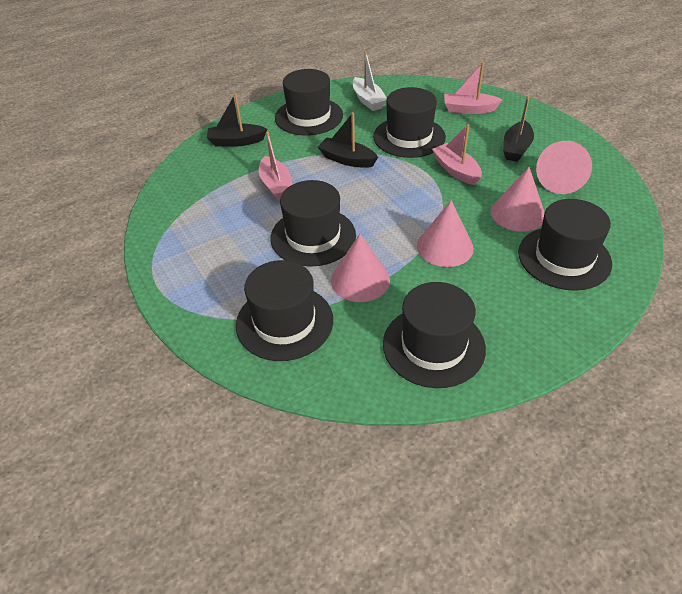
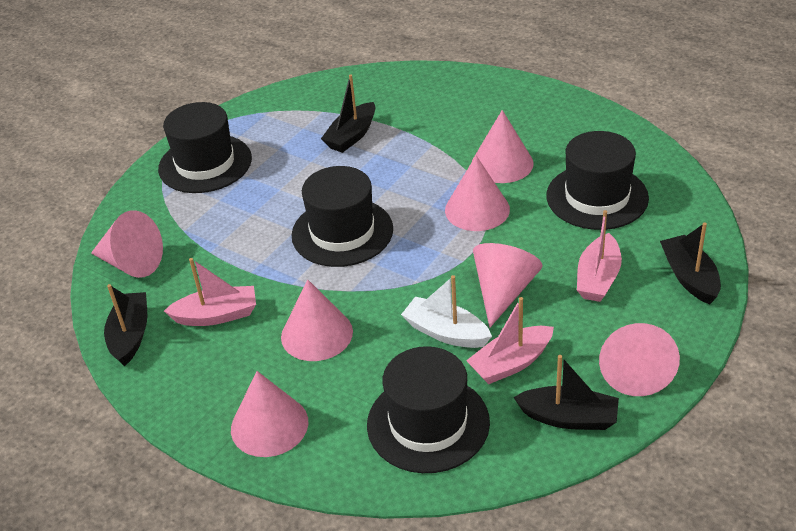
black boat: [207,93,267,147] [318,112,378,168] [503,95,534,162] = 3 -> [104,284,147,366] [321,74,375,153] [513,355,619,430] [660,222,721,304] = 4
black hat: [236,260,333,361] [271,180,356,267] [275,69,343,135] [373,87,446,158] [383,282,486,388] [518,199,612,291] = 6 -> [158,102,252,193] [291,166,393,267] [367,346,490,473] [547,131,649,230] = 4
pink cone: [331,234,390,302] [417,200,474,267] [491,167,545,232] [536,141,592,194] = 4 -> [91,211,163,278] [231,371,308,457] [281,279,353,361] [445,156,510,231] [472,110,534,183] [473,243,543,328] [599,323,680,396] = 7

